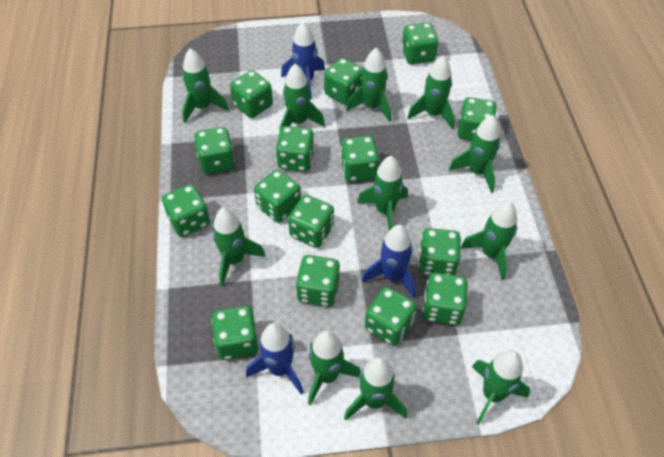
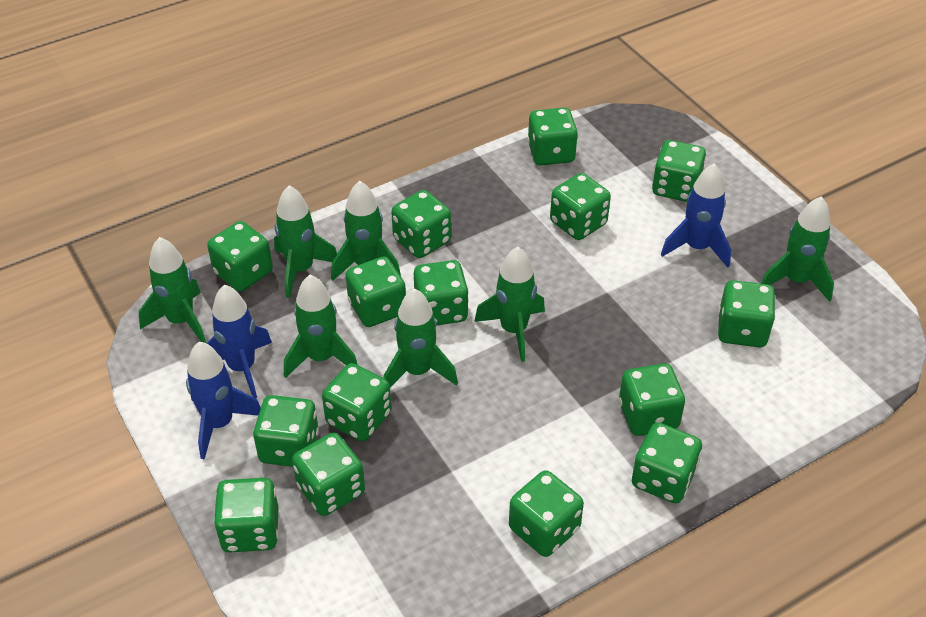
green rocket: [182,48,229,123] [212,208,266,286] [280,64,325,130] [308,330,361,406] [344,357,407,421] [346,48,391,122] [357,156,408,231] [407,55,455,129] [449,115,500,193] [460,201,517,280] [472,350,530,425] = 11 -> [138,237,206,343] [274,185,337,298] [284,275,358,378] [331,181,401,281] [383,288,458,388] [474,247,545,362] [761,196,834,302] = 7

